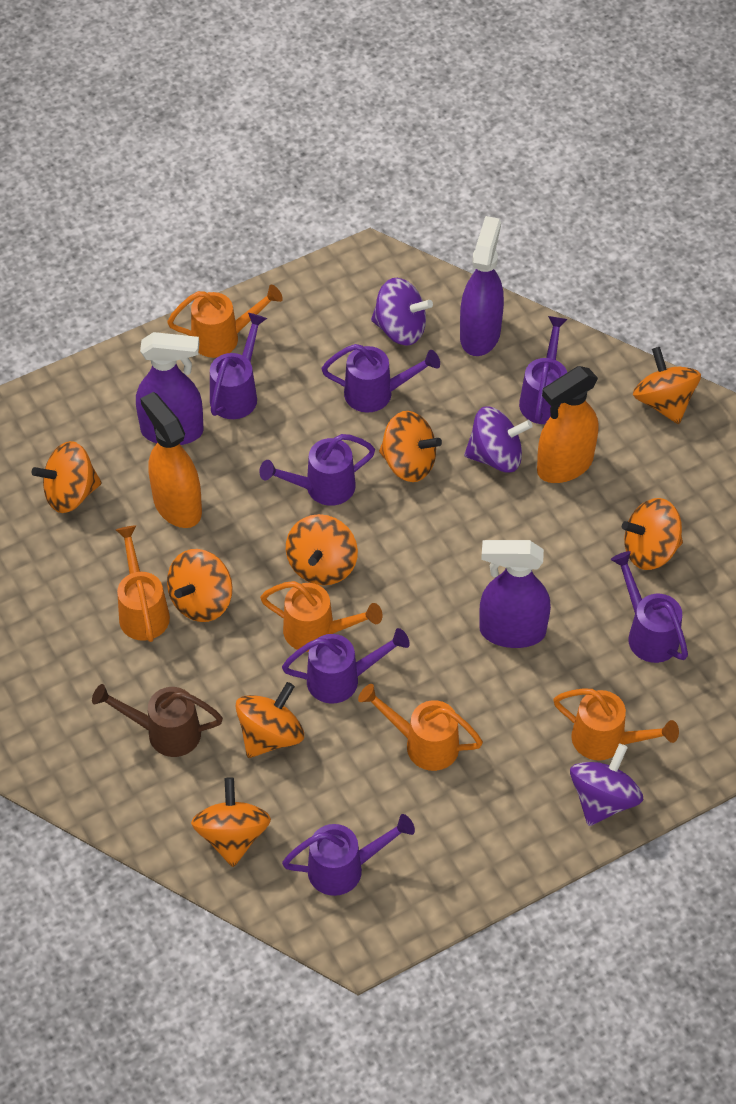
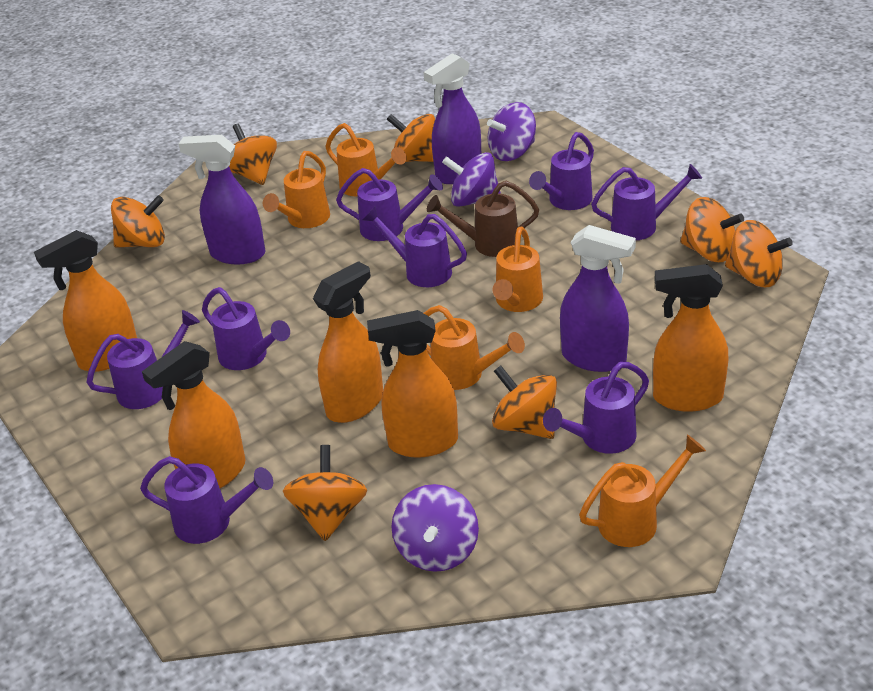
orange spinning top: [32,441,102,513] [167,549,233,622] [191,777,271,867] [236,682,304,758] [286,514,358,585] [379,411,442,482] [622,498,683,570] [633,347,701,424] = 8 -> [111,195,165,248] [229,123,277,185] [283,445,367,541] [387,114,435,162] [492,365,557,439] [680,197,744,262] [725,220,793,287] = 7
orange spray bottle: [140,392,202,528] [537,366,598,483] = 2 -> [34,230,137,372] [142,341,246,488] [313,261,383,423] [367,310,458,458] [653,264,728,412] = 5
purple watering can: [210,313,267,419] [259,434,375,506] [282,628,410,704] [282,814,415,896] [322,344,440,413] [519,316,568,424] [611,551,688,663] = 7 -> [86,310,200,409] [140,456,273,544] [202,287,290,370] [336,168,443,241] [363,207,467,287] [529,132,594,210] [543,362,649,454] [591,164,702,240] = 8

